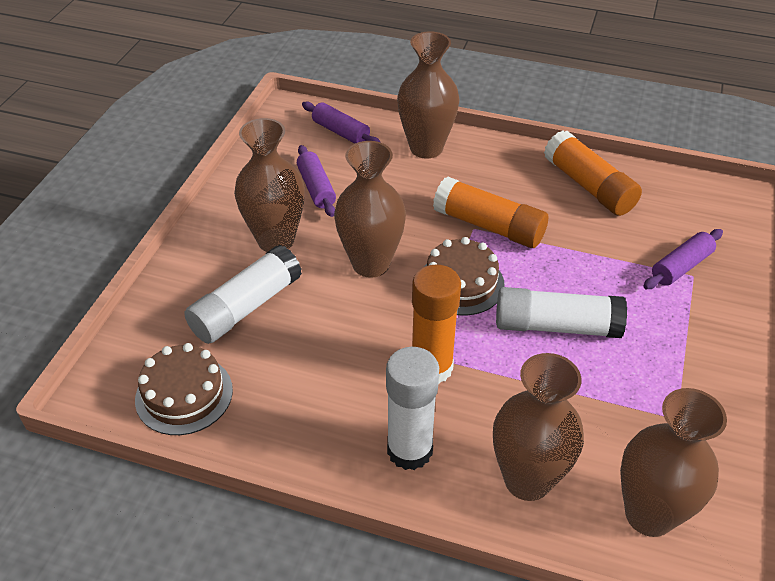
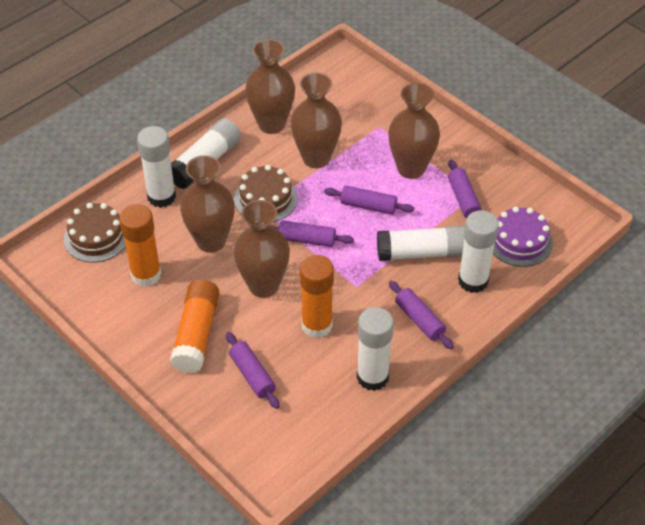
purple cake: none = 0 -> [493,206,553,267] = 1
purple rolling pin: [297,145,336,217] [302,101,380,144] [643,229,723,289] = 3 -> [226,332,280,409] [270,220,354,247] [324,186,414,215] [389,281,454,349] [448,160,482,218] = 5
white glue stick: [184,245,302,344] [386,347,439,470] [496,287,627,338] = 3 -> [137,126,176,208] [171,118,241,189] [357,307,394,391] [377,225,465,261] [458,210,499,293] = 5

